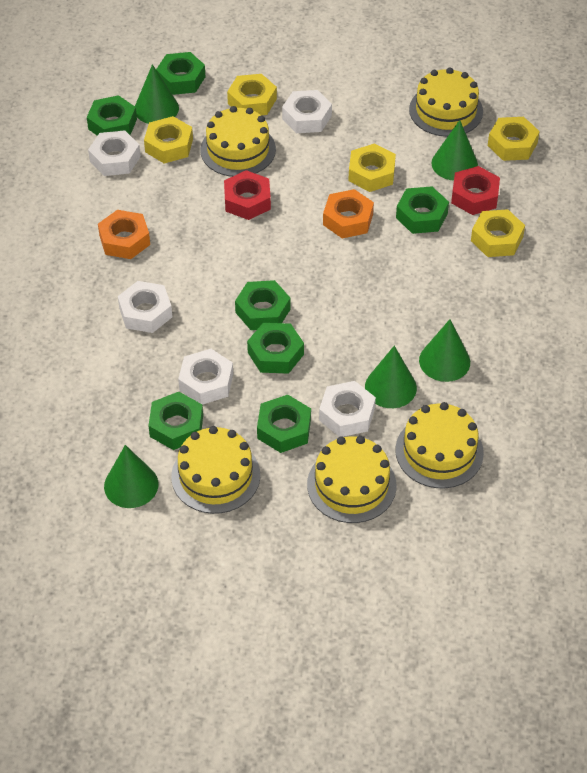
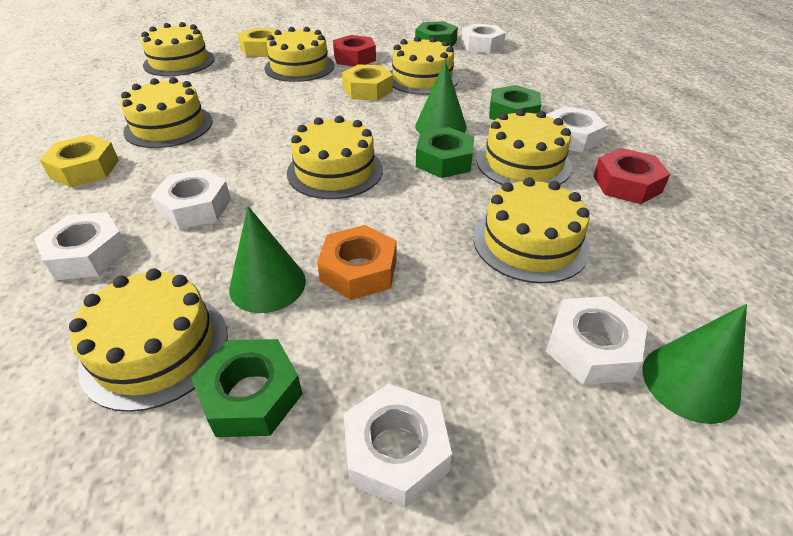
green cone: [104,445,158,508] [135,64,179,124] [365,346,417,408] [419,319,470,382] [432,120,478,181] = 5 -> [229,206,306,313] [415,60,467,133] [643,304,747,424] = 3
green nut: [87,95,137,136] [148,392,203,450] [156,52,206,95] [235,280,290,330] [247,323,304,374] [257,394,311,453] [396,186,449,234] = 7 -> [191,339,302,437] [415,21,458,47] [416,127,474,178] [489,85,541,120] = 4
orange nut: [98,210,150,259] [323,189,374,239] = 2 -> [317,225,396,300] = 1
white nut: [88,130,141,176] [118,281,172,333] [178,349,233,405] [282,90,332,133] [319,381,376,437] = 5 -> [34,212,129,280] [151,169,231,229] [344,384,452,508] [461,24,506,53] [546,106,607,153] [546,296,648,385] = 6
yellow cake: [171,426,260,514] [200,106,276,177] [307,436,397,523] [396,402,484,488] [409,68,483,137] = 5 -> [69,268,228,412] [121,77,213,148] [141,22,215,76] [264,27,335,82] [287,116,383,199] [390,36,459,95] [474,177,590,283] [477,109,572,185] = 8
yellow nut: [144,116,193,163] [227,74,277,115] [348,143,396,192] [471,209,525,257] [488,117,540,161] = 5 -> [39,134,119,187] [238,28,276,57] [342,64,393,101] = 3

